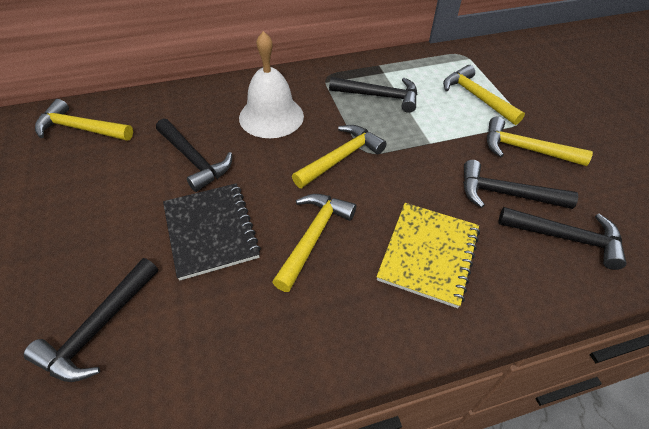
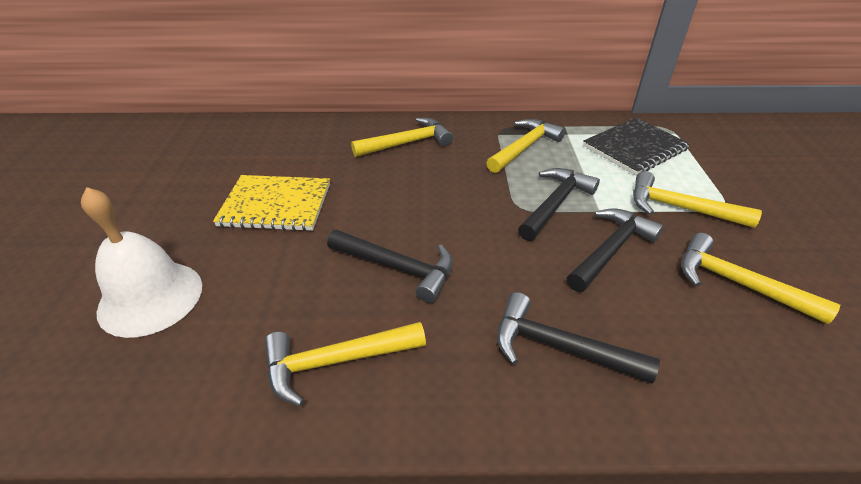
black hammer: [24,258,158,382] [156,119,232,192] [329,77,418,113] [463,160,578,209] [498,207,627,270] = 5 -> [327,230,453,303] [497,292,660,384] [518,168,600,241] [567,208,664,292] = 4

